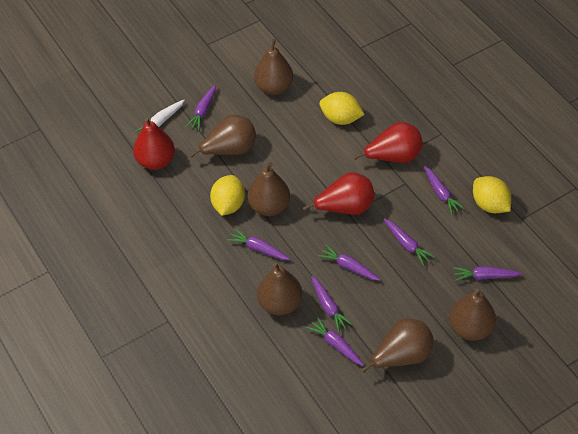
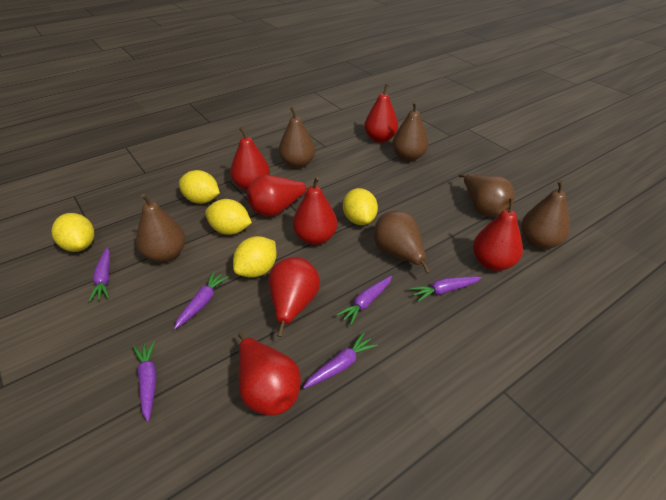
purple carrot: [186,85,216,131] [227,229,290,260] [306,317,364,366] [311,277,353,332] [318,245,380,281] [384,219,435,266] [424,166,465,215] [453,266,522,281] = 8 -> [89,248,110,302] [133,341,157,422] [174,271,229,329] [303,332,378,389] [336,276,392,325] [410,276,482,302] = 6
red pear: [133,118,175,170] [303,172,374,215] [354,122,423,163] = 3 -> [230,127,270,191] [238,332,301,416] [247,175,310,217] [269,257,320,337] [293,177,337,245] [364,84,398,143] [473,198,523,271] = 7
white carrot: [135,100,185,132] = 1 -> none = 0
yellow lemon: [210,175,245,216] [320,92,365,125] [473,176,511,213] = 3 -> [52,213,94,252] [179,170,220,204] [205,199,252,235] [233,236,277,278] [343,188,378,225] = 5

